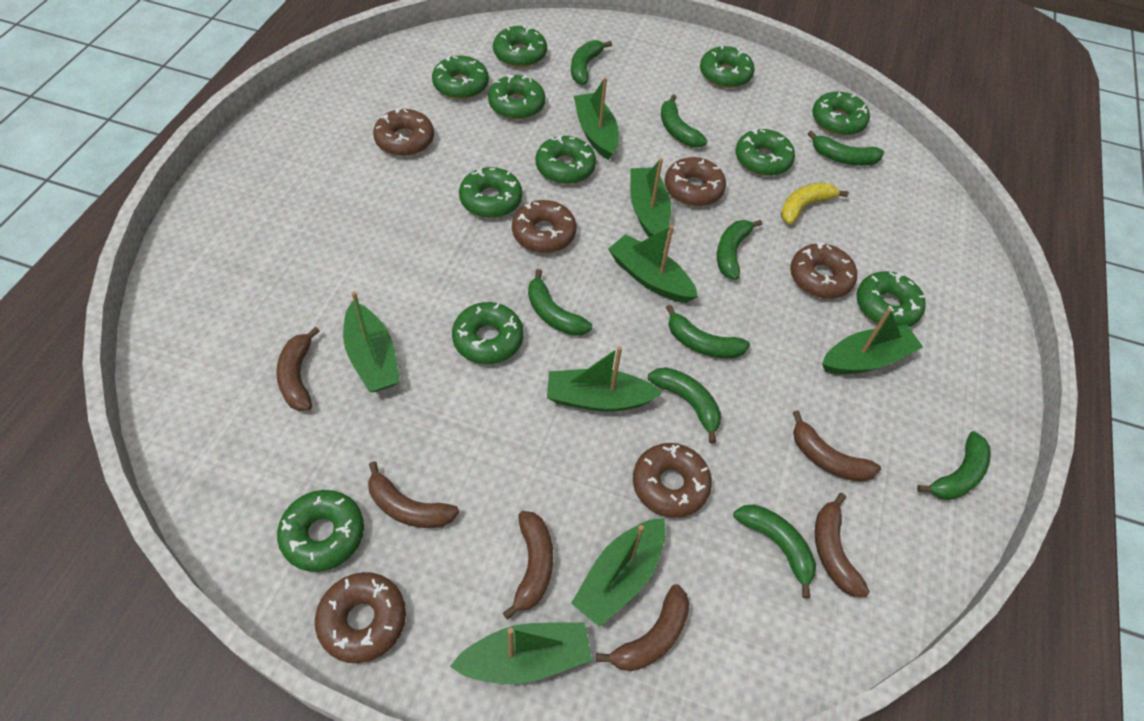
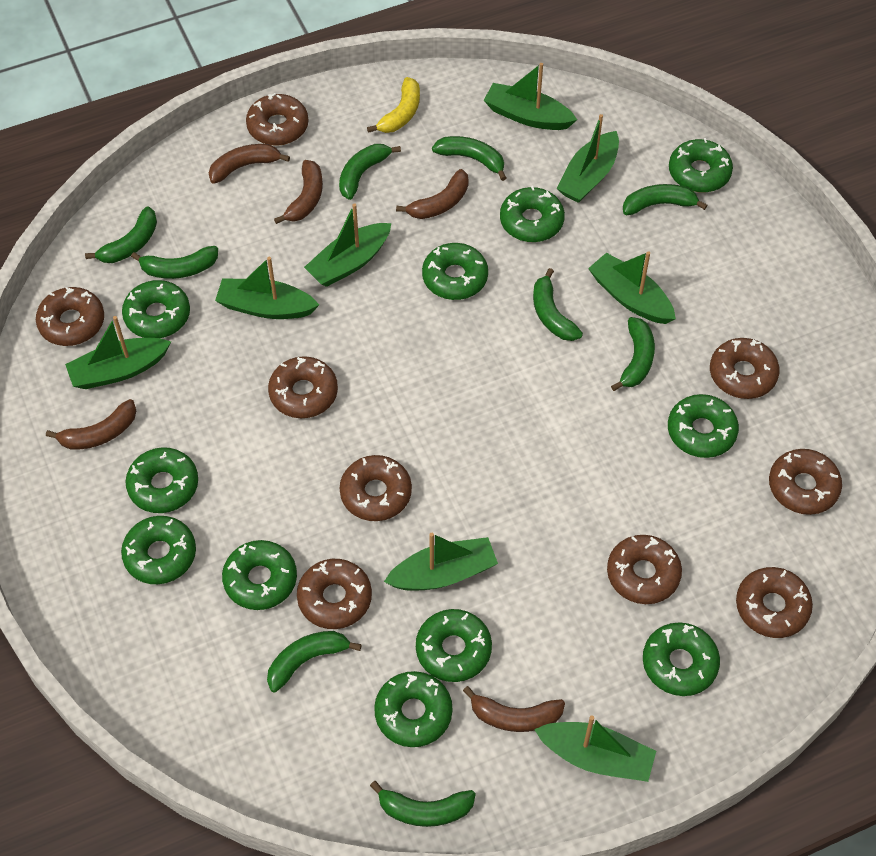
brown banana: [276,327,320,411] [368,461,459,528] [503,511,553,620] [596,584,690,671] [793,410,881,482] [815,493,870,597] = 6 -> [46,399,136,450] [209,144,290,184] [274,160,323,224] [396,169,469,219] [463,686,565,732] = 5
brown donut: [315,572,406,663] [373,107,434,156] [512,200,576,253] [633,443,712,518] [665,157,726,206] [790,243,857,299] = 6 -> [36,287,104,346] [246,93,308,146] [268,356,338,418] [297,559,372,629] [340,455,412,521] [607,535,682,604] [710,338,779,399] [736,567,813,638] [769,449,842,515] = 9

